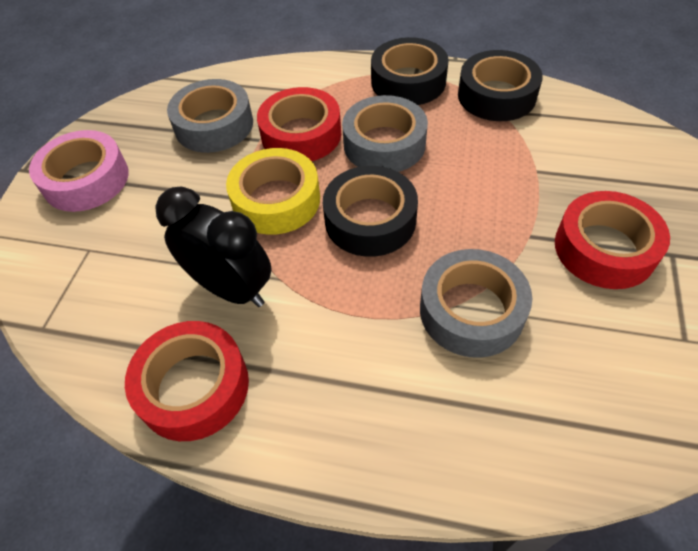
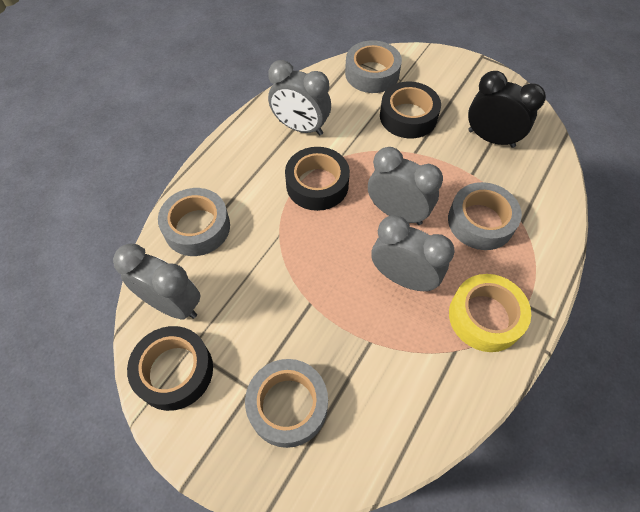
grey clock: none = 0 -> [113,244,201,319] [268,60,331,136] [368,147,443,225] [371,215,455,292] = 4
grey tape: [167,79,253,153] [342,95,428,172] [420,249,532,358] = 3 -> [158,188,230,256] [245,359,328,448] [345,40,402,93] [448,182,522,250] = 4
pink tape: [29,130,129,212] = 1 -> none = 0
red tape: [125,321,249,441] [257,87,341,161] [555,191,670,289] = 3 -> none = 0

